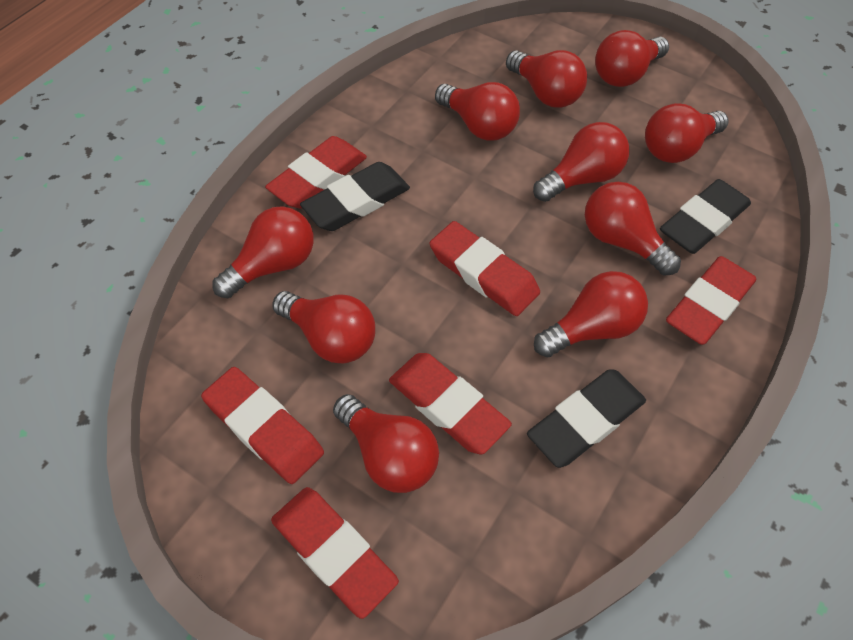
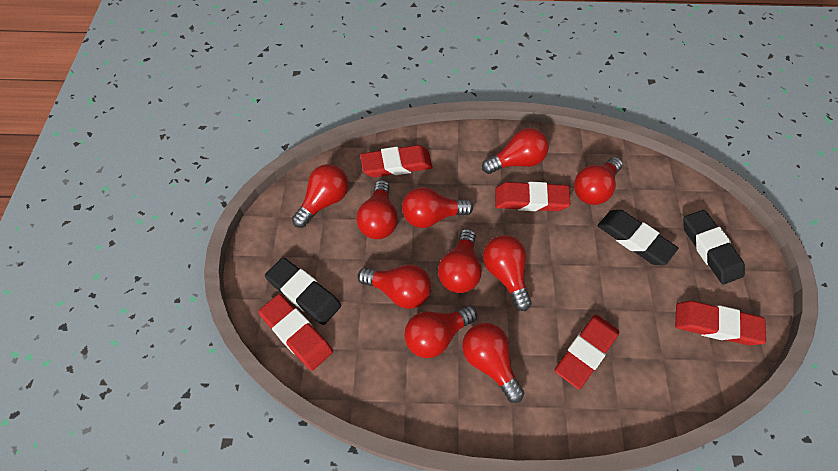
red eraser: [201,367,324,484] [265,136,367,209] [271,487,399,619] [389,353,512,454] [430,221,540,316] [666,256,756,345] = 6 -> [258,294,333,371] [360,145,432,178] [495,182,570,211] [555,315,619,389] [675,301,766,345] = 5

